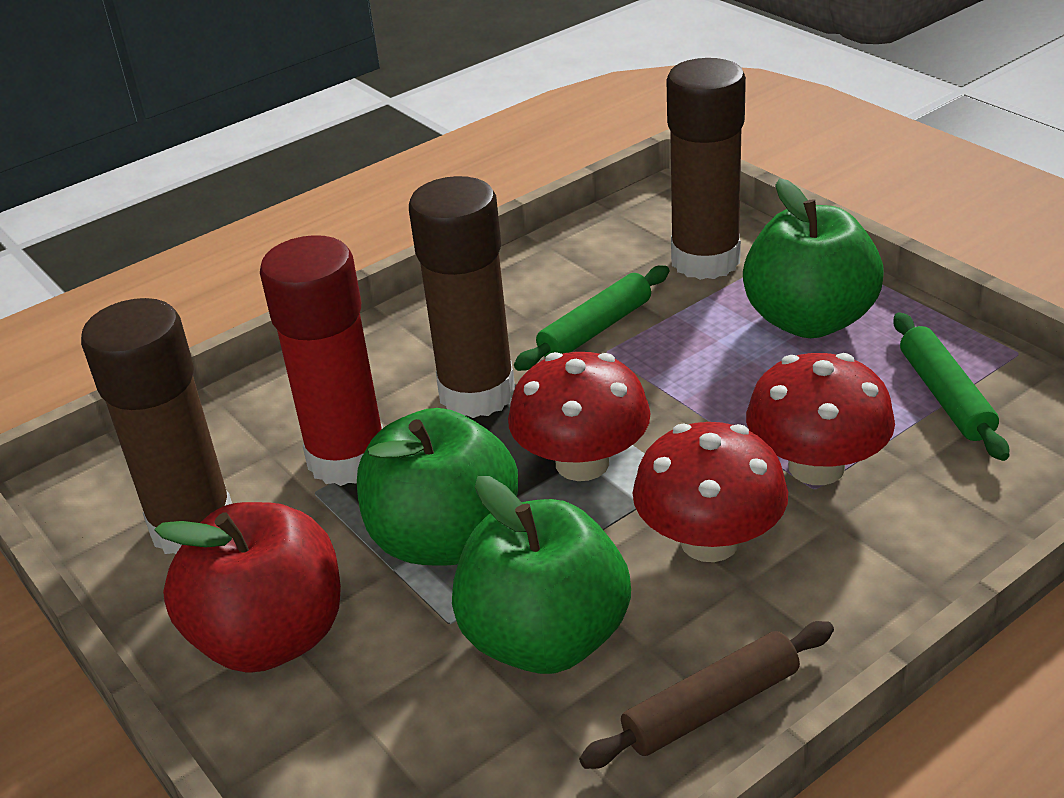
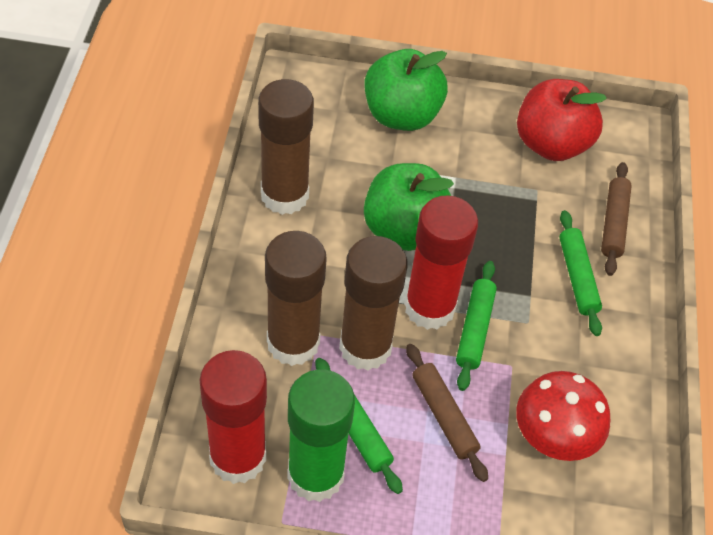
brown rolling pin: [579,621,834,769] = 1 -> [406,344,488,482] [601,162,632,276] = 2
green apple: [357,408,518,566] [452,476,631,674] [743,178,884,338] = 3 -> [364,163,454,251] [365,49,448,131] = 2
green glue stick: none = 0 -> [287,370,355,502] = 1
green rolling pin: [514,265,669,371] [893,313,1009,461] = 2 -> [315,358,403,494] [456,261,497,391] [559,210,602,336] = 3
red glue stick: [260,235,383,486] = 1 -> [199,350,267,484] [404,195,478,330] = 2
red mushroom: [508,352,651,481] [633,422,788,562] [746,353,895,485] = 3 -> [516,371,610,461] = 1

